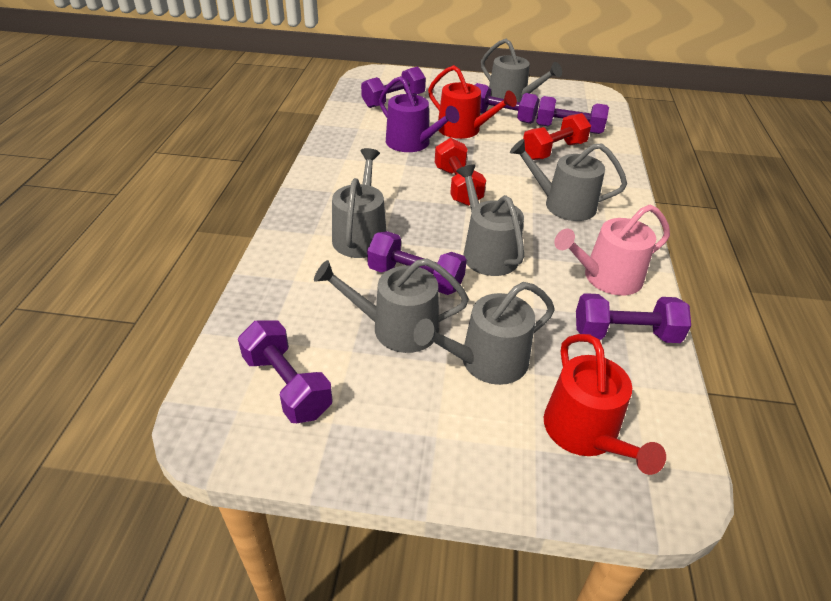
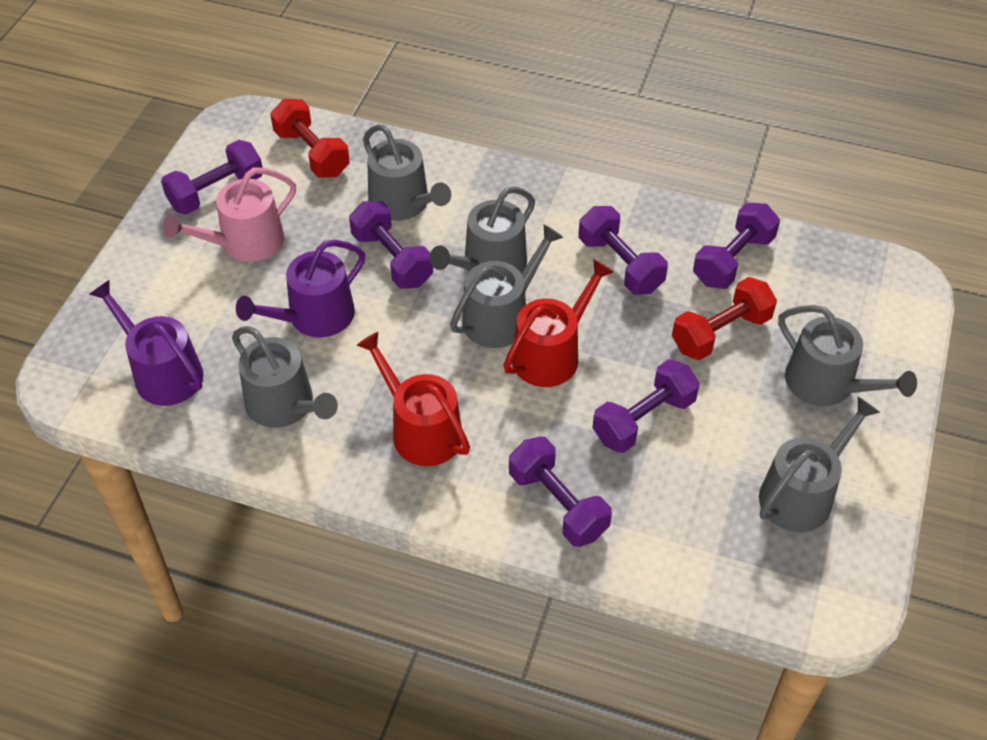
purple watering can: [379,76,459,152] = 1 -> [89,280,203,406] [236,240,365,337] = 2

